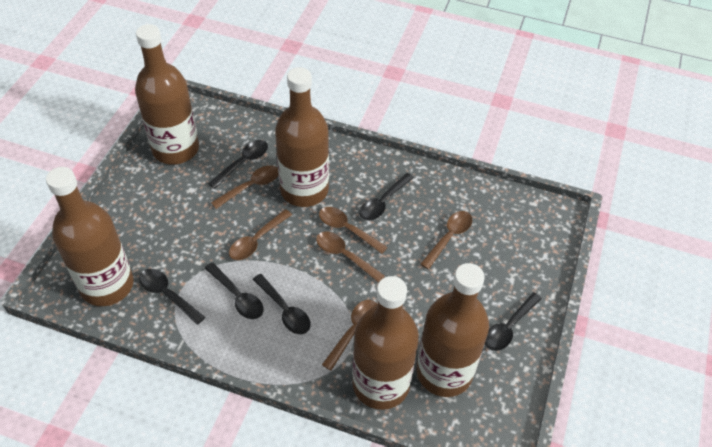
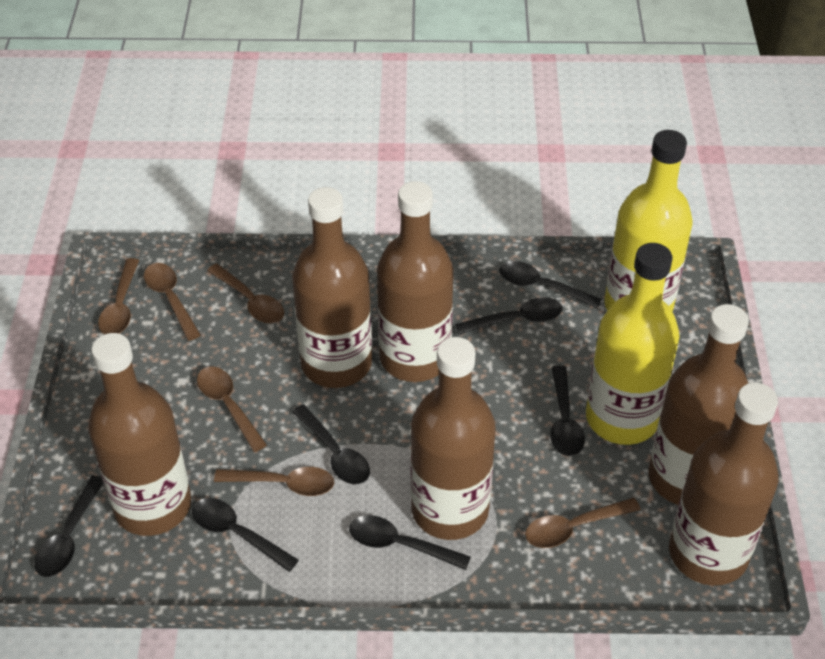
black spoon: [139,269,205,325] [205,262,264,319] [208,140,268,189] [253,274,311,334] [359,173,414,220] [485,292,542,351] = 6 -> [34,476,103,577] [192,498,299,572] [292,404,370,484] [349,515,471,570] [455,297,563,334] [499,261,602,309] [550,366,585,456] = 7
brown bottle: [46,167,134,306] [135,24,199,165] [275,67,329,207] [352,276,419,410] [417,263,489,397] = 5 -> [88,333,191,536] [292,187,372,388] [377,181,454,382] [410,337,496,540] [648,304,749,505] [669,383,779,586] = 6
yellow bottle: none = 0 -> [586,243,680,445] [604,130,692,312] = 2

